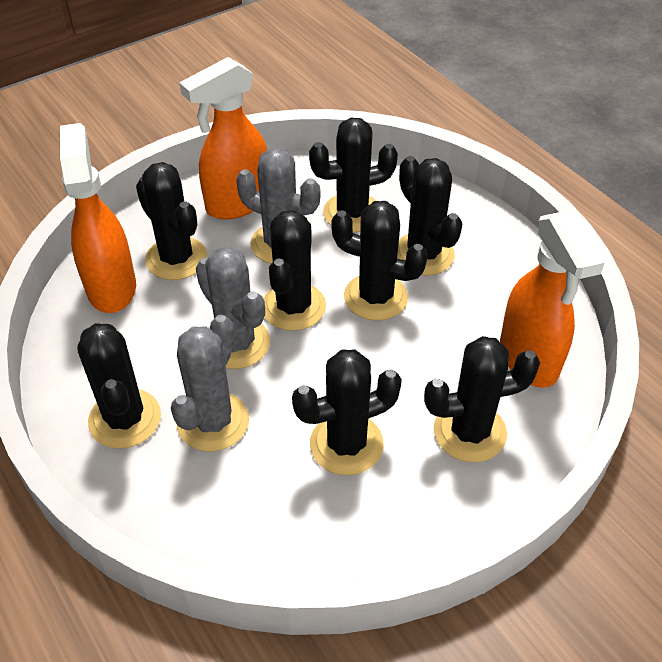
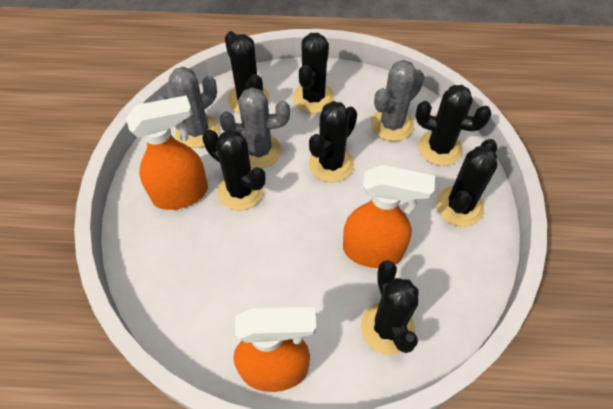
black cactus: [77,323,161,449] [136,162,207,280] [263,210,326,331] [292,350,402,475] [309,118,398,233] [331,201,428,321] [397,156,462,276] [424,336,540,462] = 8 -> [202,130,265,210] [225,31,270,114] [293,33,334,113] [309,101,357,182] [361,260,419,355] [415,85,491,166] [436,139,497,227] = 7

